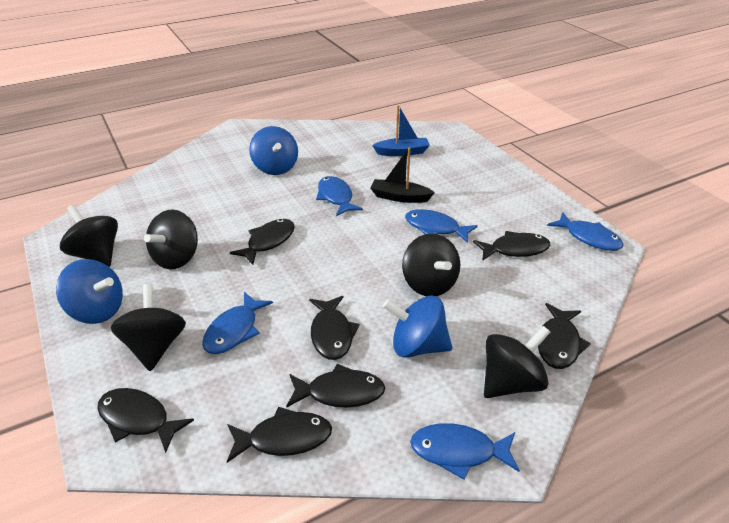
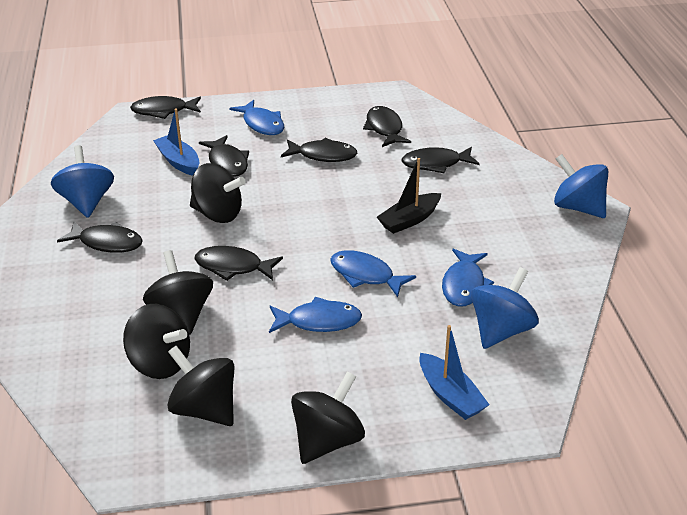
blue boat: [372,105,430,156] = 1 -> [153,108,199,176] [419,325,490,420] = 2
blue fish: [202,292,273,354] [316,176,363,216] [405,209,478,243] [410,423,520,480] [547,212,623,251] = 5 -> [229,100,284,135] [269,297,362,333] [330,250,416,297] [442,248,494,307] = 4

